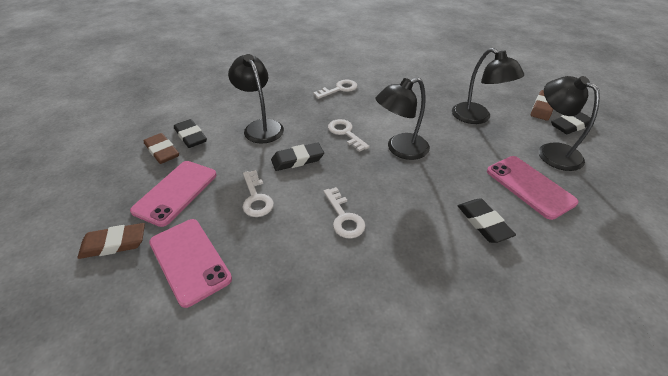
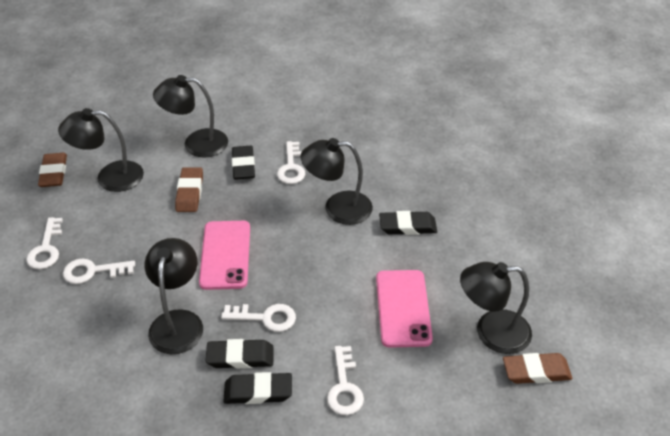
black lamp: [228,54,284,144] [376,77,430,160] [452,48,524,124] [539,76,600,171] = 4 -> [58,108,144,192] [145,238,203,354] [153,75,228,157] [301,138,373,225] [460,262,532,354] = 5
pink phone: [130,161,217,227] [149,219,232,308] [487,156,578,220] = 3 -> [199,221,250,290] [376,270,433,348] = 2
white key: [243,170,274,217] [313,80,357,99] [323,187,366,238] [328,119,370,152] = 4 -> [26,217,63,269] [63,258,135,284] [221,304,296,332] [277,141,305,184] [327,346,364,415] = 5

